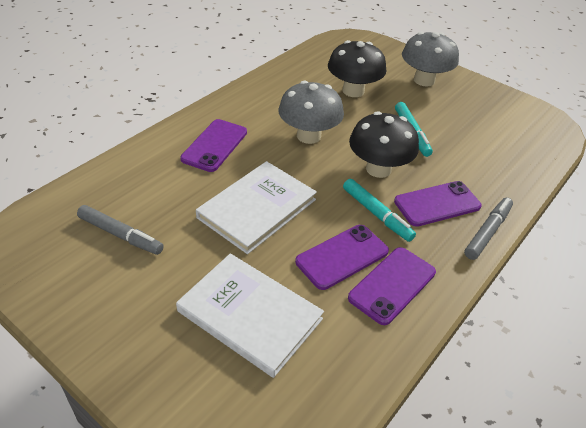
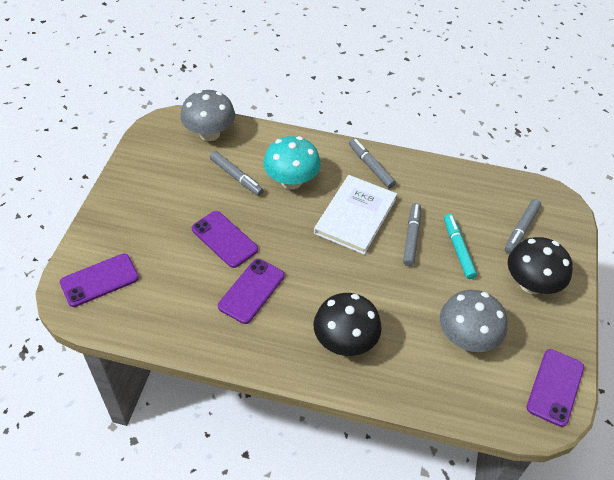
grey marker: [77,205,164,255] [464,198,513,260] = 2 -> [210,151,264,196] [349,138,396,189] [403,203,421,266] [505,199,541,254] = 4
turquoise marker: [343,179,416,242] [395,102,433,157] = 2 -> [444,214,477,279] = 1
turquoise mushroom: none = 0 -> [263,136,321,189] = 1
white book: [176,253,324,378] [196,161,317,254] = 2 -> [314,175,397,255] = 1

